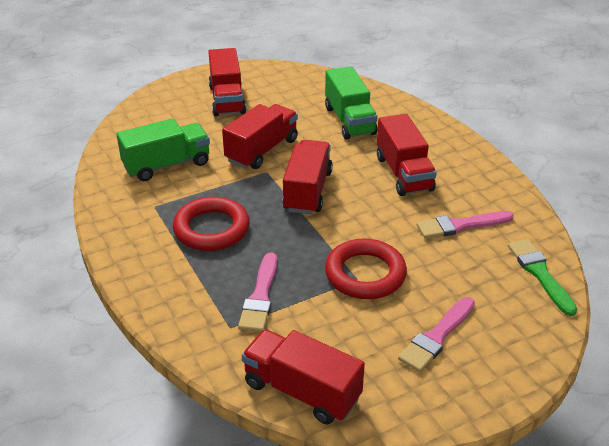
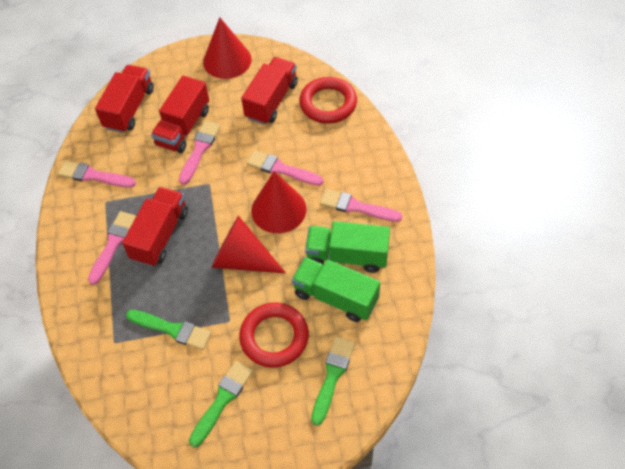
green brush: [508,239,577,316] = 1 -> [126,310,211,350] [189,361,253,447] [311,337,355,426] = 3
pink brush: [238,252,277,332] [398,297,475,372] [417,211,514,239] = 3 -> [58,161,136,188] [88,211,136,285] [179,121,220,185] [247,150,323,186] [320,189,402,222] = 5
red cone: none = 0 -> [203,17,252,79] [211,216,286,273] [251,171,306,233] = 3
red truck: [208,48,246,117] [222,104,298,169] [242,329,365,424] [282,140,333,214] [377,114,437,196] = 5 -> [95,65,154,133] [122,187,188,267] [151,76,209,153] [241,57,298,125] = 4

